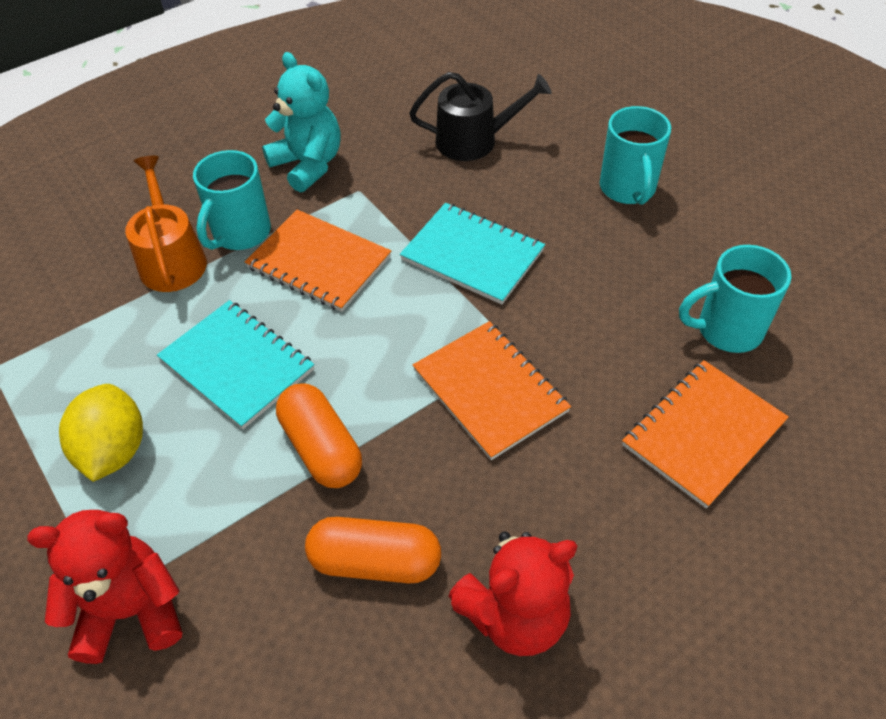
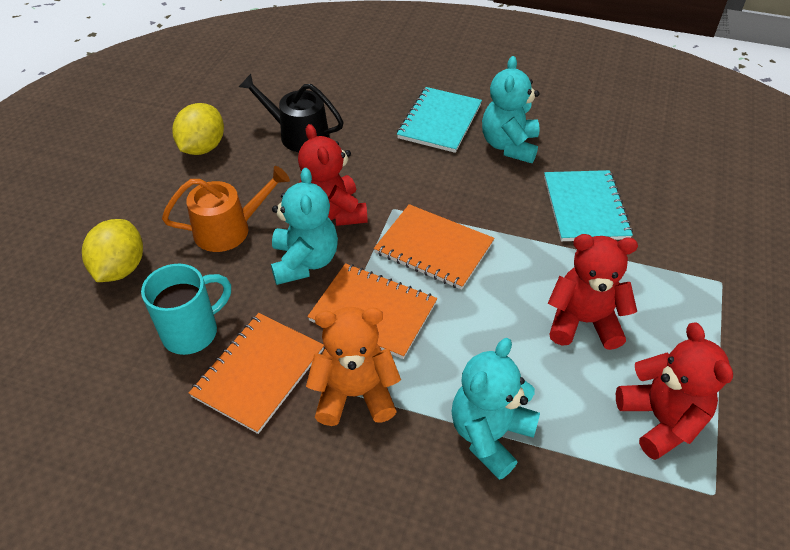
orange capsule: [276,383,362,488] [305,517,441,583] = 2 -> none = 0
orange teddy bear: none = 0 -> [306,307,401,426] = 1
red teddy bear: [27,510,182,664] [448,531,577,656] = 2 -> [298,124,368,226] [548,234,638,350] [616,322,733,460] = 3
turquoise mug: [193,150,271,250] [600,106,671,205] [679,245,791,353] = 3 -> [141,264,231,355] = 1
turquoise teddy bear: [262,52,341,192] = 1 -> [271,168,338,285] [451,338,540,480] [482,56,540,163] = 3
yellow lemon: [59,384,143,482] = 1 -> [82,219,143,282] [172,103,224,155] = 2

